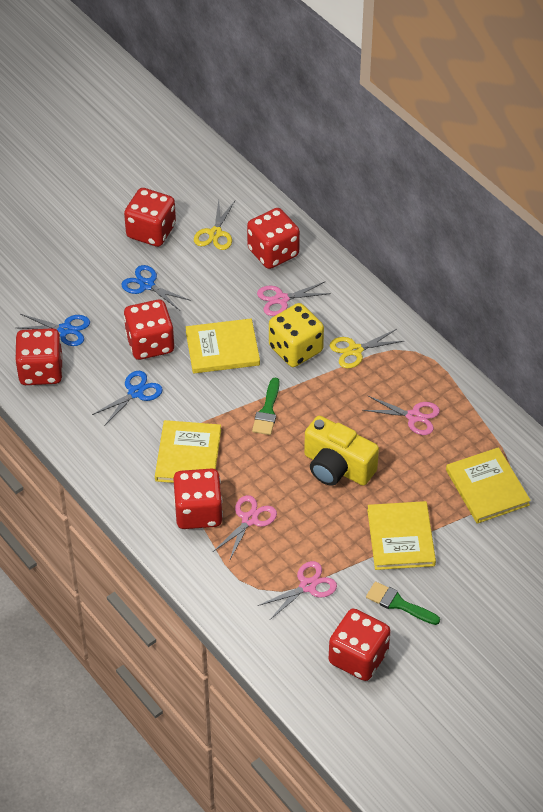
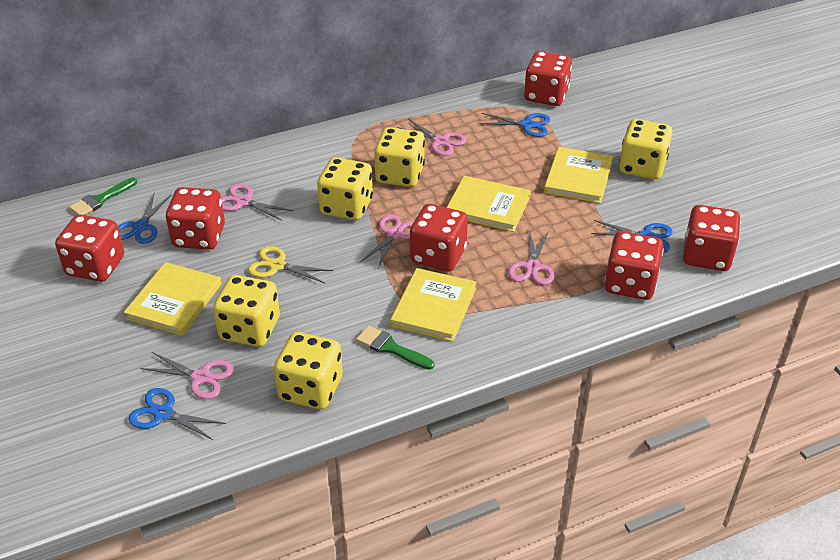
blue scissors: [17,314,90,346] [92,371,163,426] [121,265,191,310] = 3 -> [118,192,172,244] [128,388,226,440] [479,113,550,137] [591,220,672,253] = 4
pink scissors: [213,495,277,561] [257,282,331,316] [258,561,337,620] [362,396,440,435] = 4 -> [140,352,234,399] [221,184,293,221] [360,214,414,268] [397,119,467,156] [508,230,554,285] = 5
yellow camera: [304,416,379,486] = 1 -> none = 0
yellow dice: [269,303,324,367] = 1 -> [213,275,280,347] [274,332,343,409] [317,157,373,220] [374,127,425,187] [619,119,672,180] = 5
yellow scissors: [194,200,235,250] [330,329,404,368] = 2 -> [248,246,333,283] = 1

